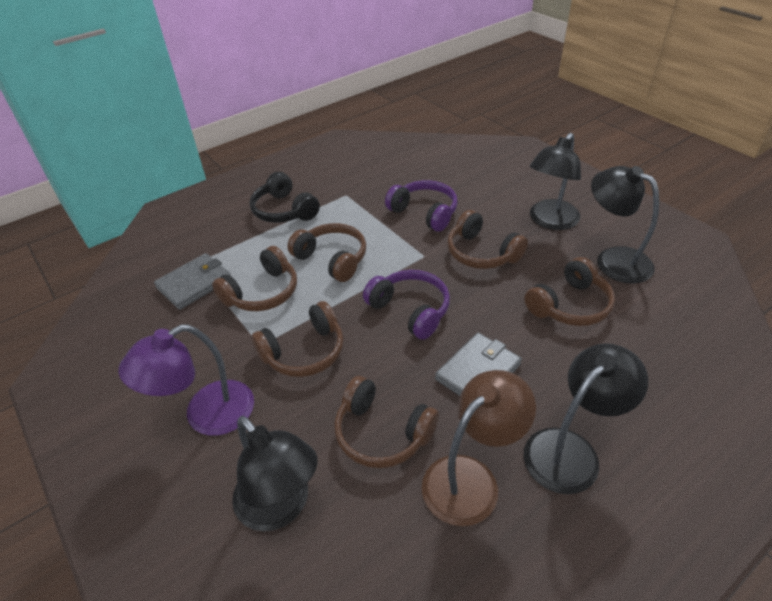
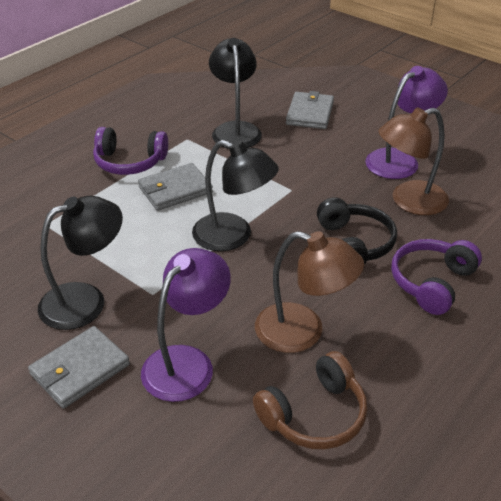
black lamp: [232,416,318,531] [524,343,648,494] [530,133,581,230] [591,166,659,284] = 4 -> [38,196,123,330] [192,140,279,251] [209,38,262,149] = 3
brown headphones: [212,246,297,311] [251,301,344,377] [288,223,366,282] [334,376,439,468] [447,210,528,269] [524,257,615,326] = 6 -> [253,351,368,449] = 1
brown lamp: [422,370,536,526] = 1 -> [255,231,364,353] [378,107,449,215] = 2
grey wallet: [154,253,231,310] [435,333,522,396] = 2 -> [28,326,130,409] [138,163,213,211] [286,91,334,129] = 3
purple lamp: [118,324,254,436] = 1 -> [141,248,231,402] [365,66,448,179] = 2

